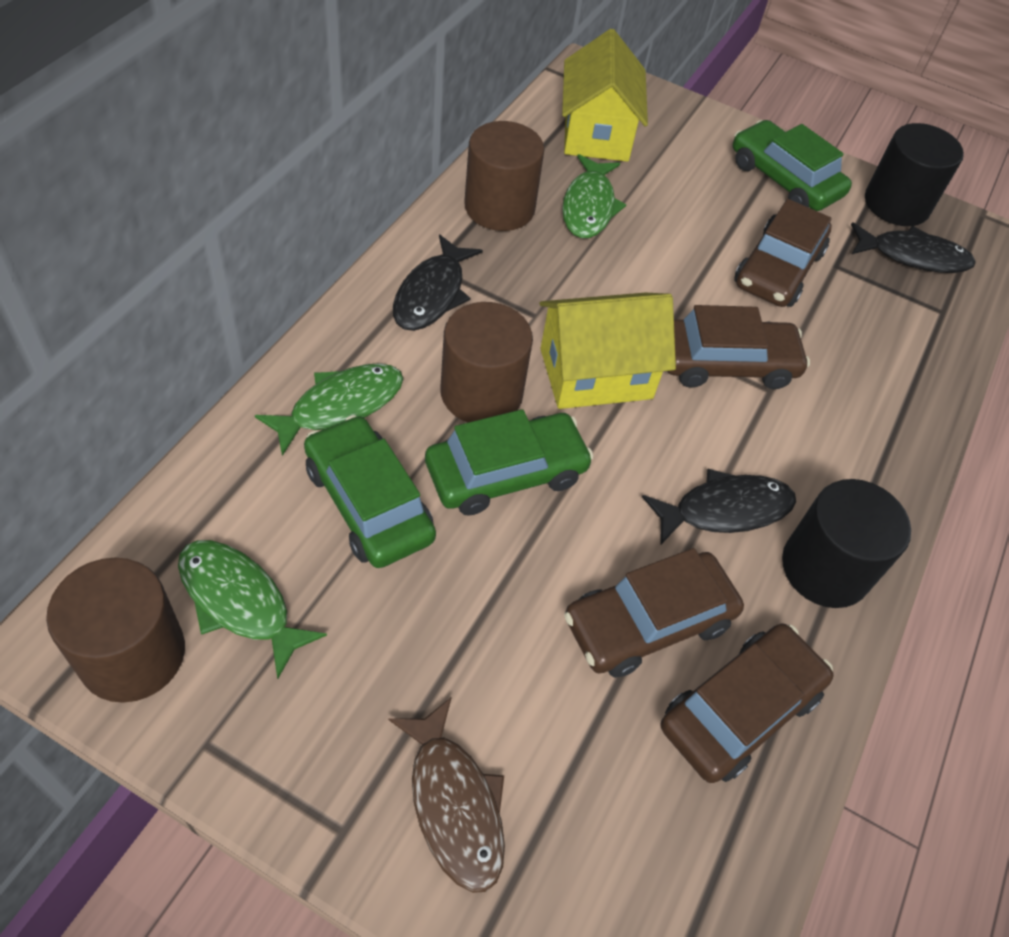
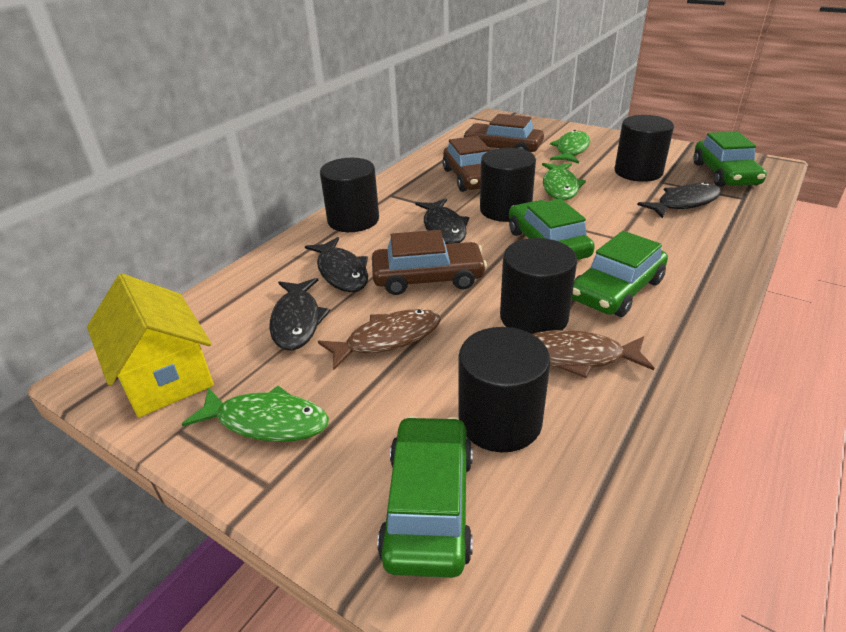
black cylinder: [782,479,911,608] [865,123,964,226] = 2 -> [320,158,379,232] [459,327,550,452] [480,148,536,222] [500,238,577,334] [615,115,674,182] = 5
black fish: [393,235,483,331] [642,469,796,544] [851,222,976,273] = 3 -> [270,278,330,351] [305,237,368,292] [416,198,469,244] [637,182,721,218] = 4
brown car: [564,548,744,678] [661,623,834,783] [667,305,810,389] [734,199,832,307] = 4 -> [372,230,487,295] [442,136,490,192] [463,114,544,152] = 3
brown cylinder: [46,558,185,703] [440,302,533,422] [464,121,544,231] = 3 -> none = 0
brown fish: [388,697,505,893] = 1 -> [318,309,441,370] [532,330,654,378] = 2
green car: [304,415,436,568] [425,409,593,516] [733,120,852,211] = 3 -> [377,416,473,578] [509,199,595,260] [572,231,668,317] [694,131,767,187] = 4
yellow house: [539,293,676,409] [562,29,648,162] = 2 -> [87,274,214,417] = 1

